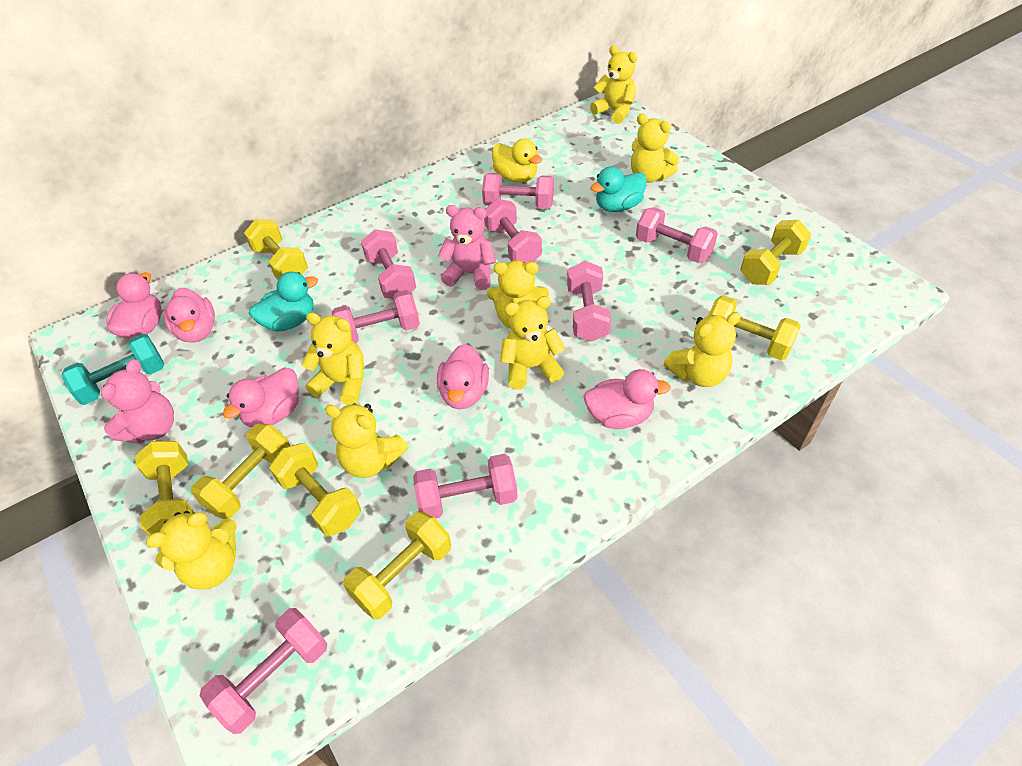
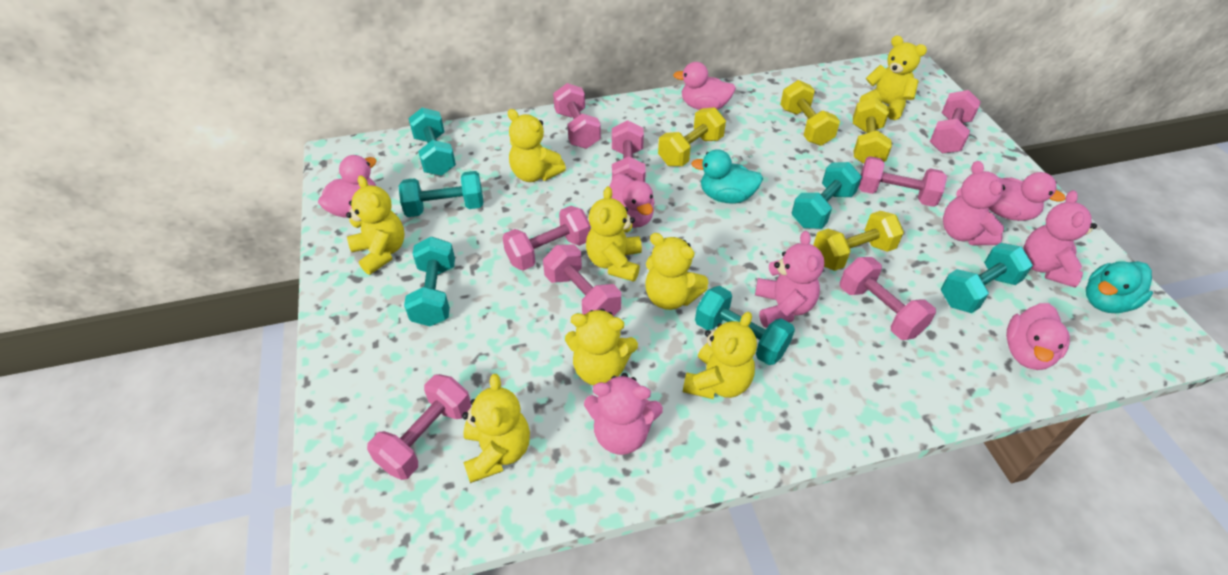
pink teddy bear: [101,359,174,444] [438,205,496,290] = 2 -> [584,373,663,455] [755,231,824,328] [943,161,1005,245] [1024,190,1097,288] = 4
turquoise dumbbell: [61,334,164,405] = 1 -> [398,171,483,217] [404,237,455,326] [408,108,456,176] [695,286,795,365] [792,162,862,229] [941,243,1033,313] = 6
yellow duck: [492,138,542,182] = 1 -> none = 0
yellow dumbbell: [135,441,195,536] [191,423,290,519] [244,219,308,280] [269,443,361,536] [343,511,451,620] [708,295,801,360] [740,220,811,285] = 7 -> [658,107,726,166] [780,80,840,146] [813,211,904,271] [853,98,892,164] = 4

